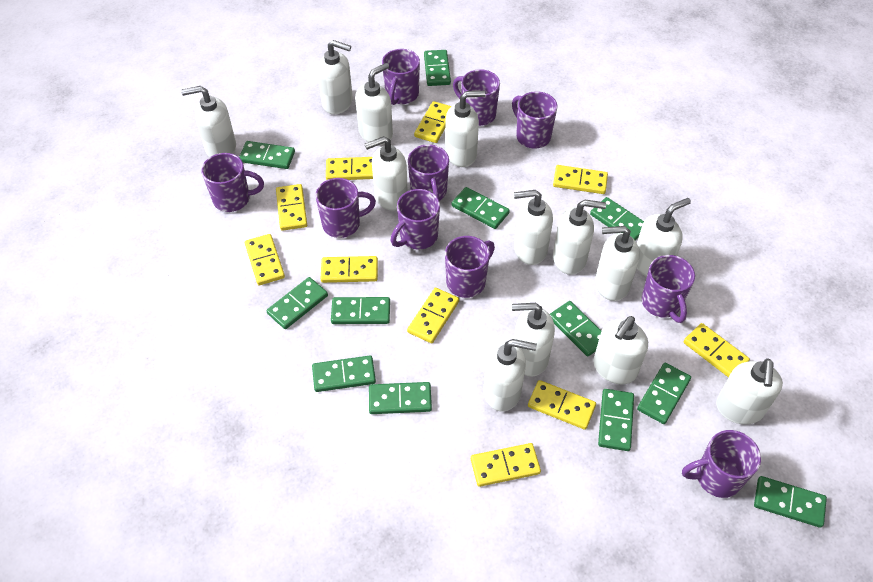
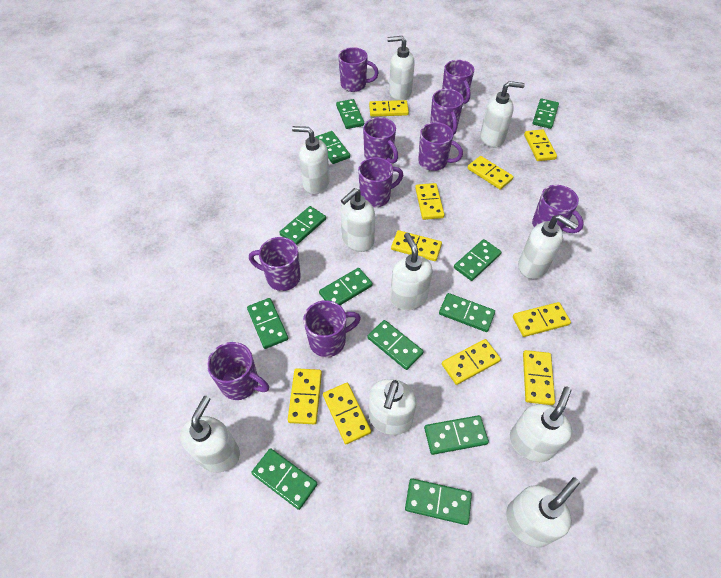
white soap dispenser: [181,86,236,157] [317,40,353,114] [355,63,393,145] [365,136,408,211] [445,91,485,167] [483,339,537,411] [512,303,555,377] [514,190,553,265] [553,200,606,275] [593,316,648,385] [595,226,640,301] [637,198,691,277] [716,358,783,425] = 13 -> [180,396,240,472] [292,126,330,194] [341,188,375,252] [369,379,417,435] [387,36,415,100] [390,233,432,310] [480,81,525,148] [506,477,580,547] [510,386,572,462] [518,215,578,279] = 10

